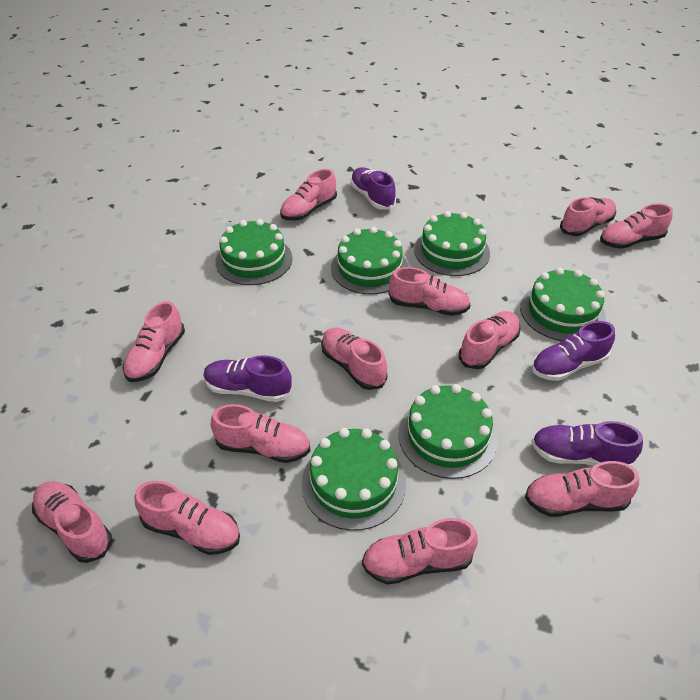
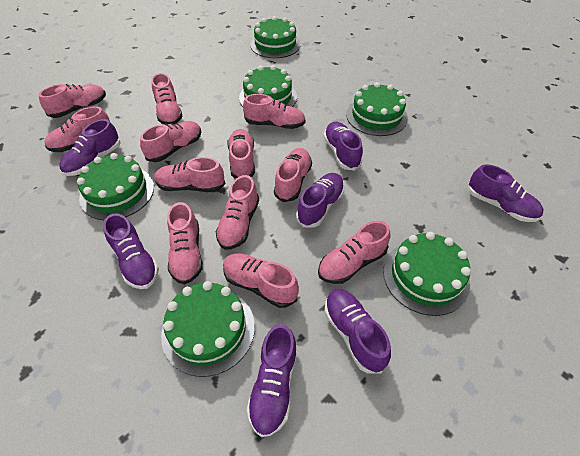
purple shoe: [204,355,292,402] [350,167,396,210] [531,421,643,466] [532,321,615,381] = 4 -> [59,119,121,176] [103,213,159,289] [247,324,298,437] [296,173,345,228] [323,122,363,171] [324,289,391,374] [468,164,543,222] = 7

